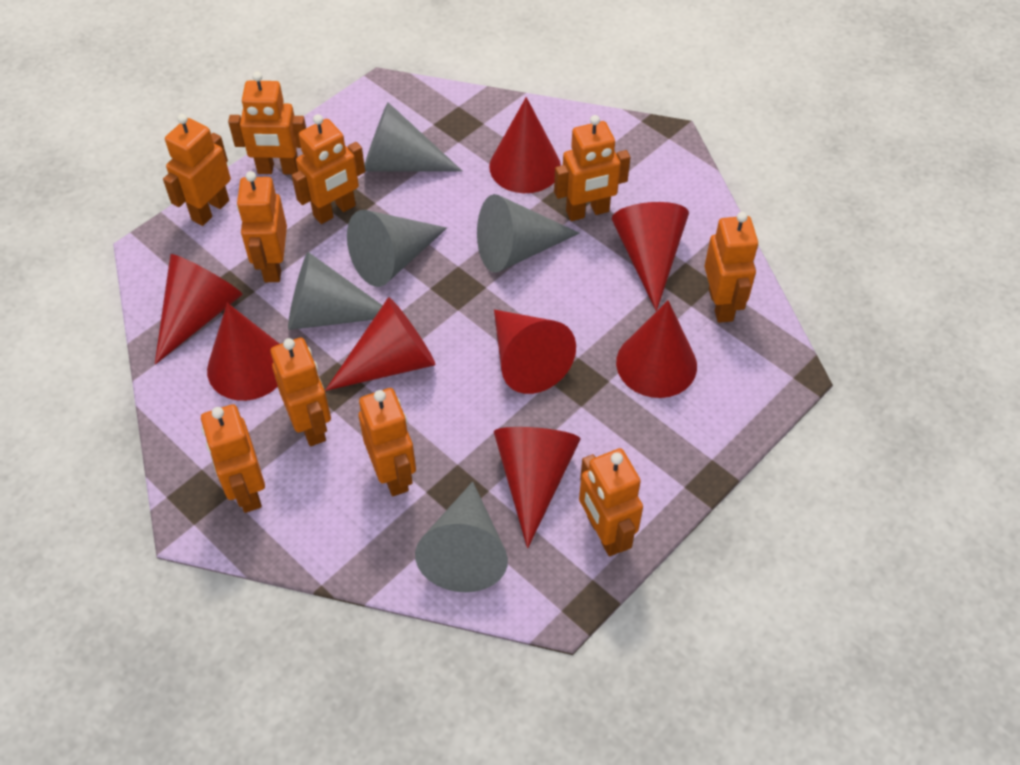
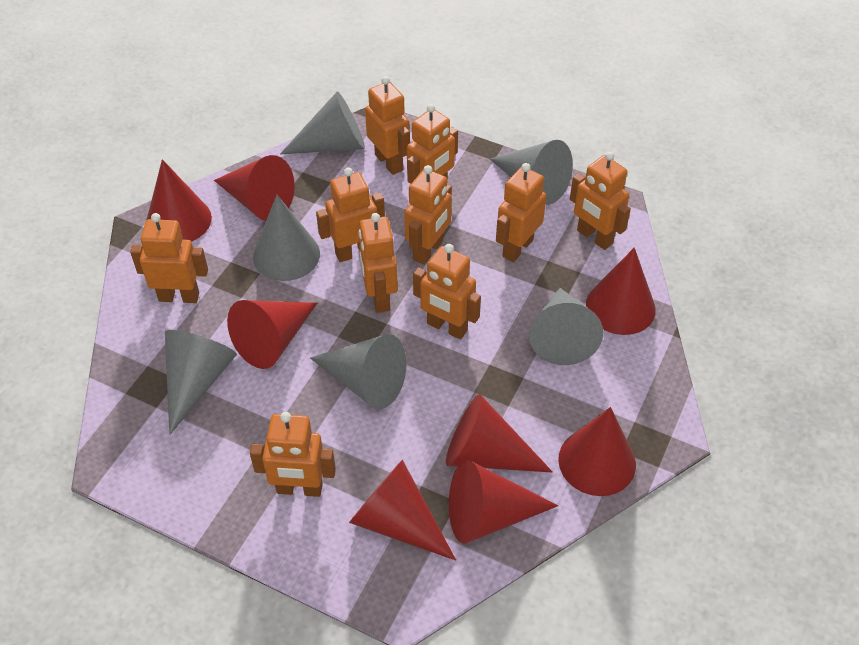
grey cone: [288,252,383,330] [347,210,447,287] [364,102,463,172] [415,481,508,592] [477,194,580,273] = 5 -> [165,330,237,435] [253,195,320,281] [280,91,365,154] [310,334,407,409] [490,140,573,205] [529,288,603,365] = 6

